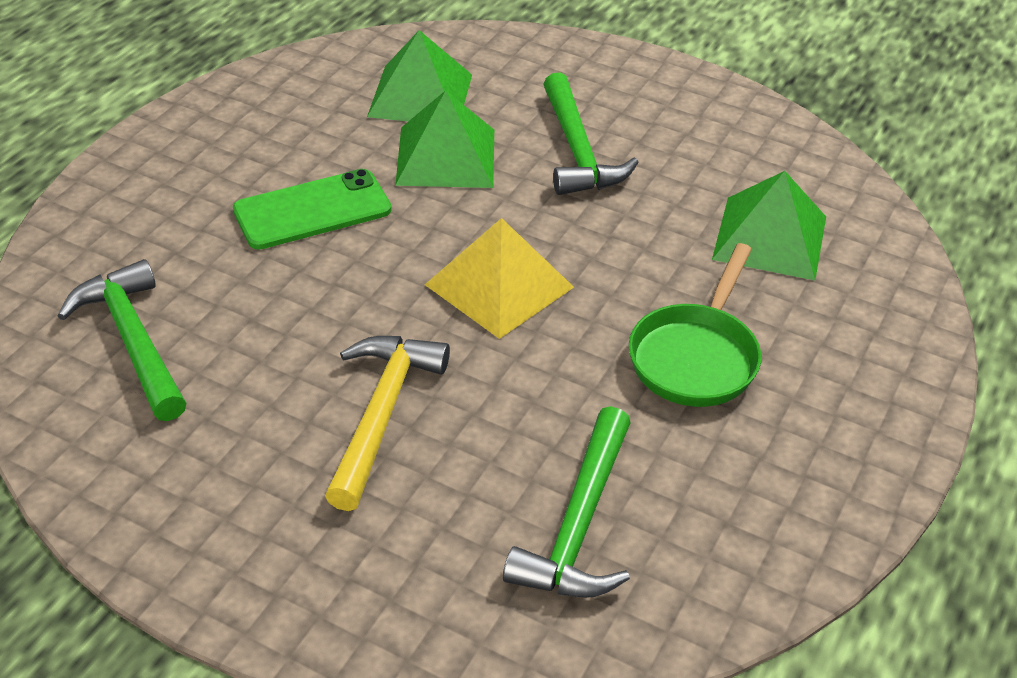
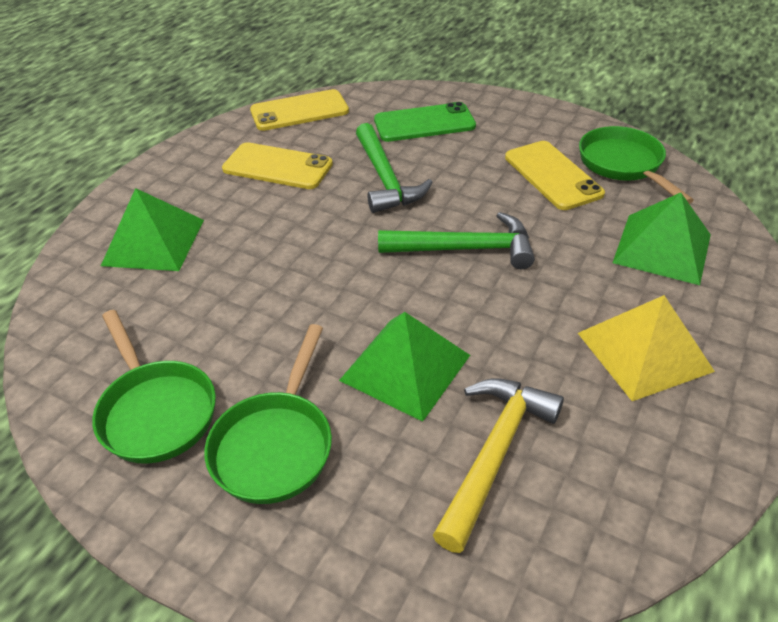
green hammer: [57,259,186,421] [503,406,631,598] [543,73,639,195] = 3 -> [356,123,432,213] [378,212,535,269] = 2
green pan: [629,243,761,407] = 1 -> [92,310,216,464] [204,324,332,504] [579,126,694,204] = 3
yellow phone: none = 0 -> [222,142,333,189] [250,89,349,131] [505,141,605,210] = 3

